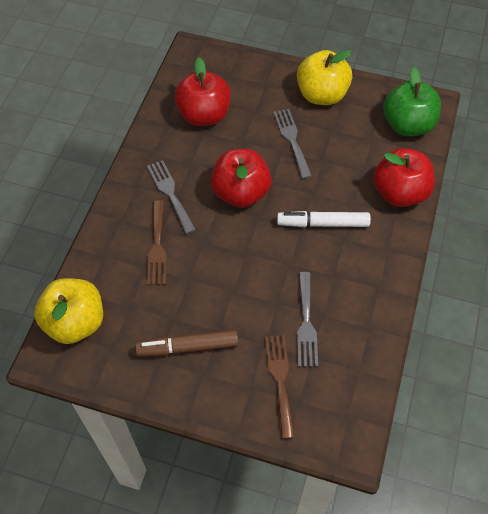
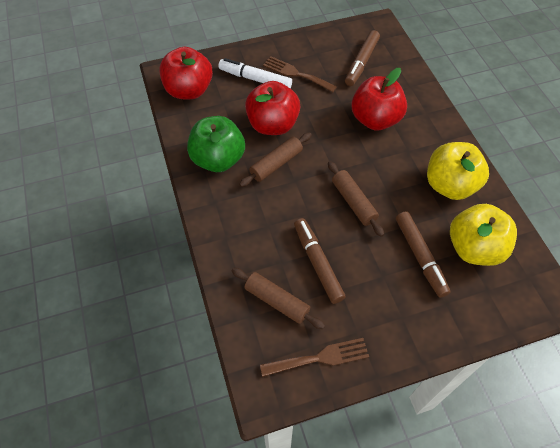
brown marker: [135,330,238,356] = 1 -> [294,218,346,304] [345,30,380,86] [396,211,451,298] = 3
brown rolling pin: none = 0 -> [232,268,325,329] [239,132,312,187] [328,161,384,237] = 3
grey fork: [147,160,196,234] [273,109,312,179] [297,272,318,367] = 3 -> none = 0

